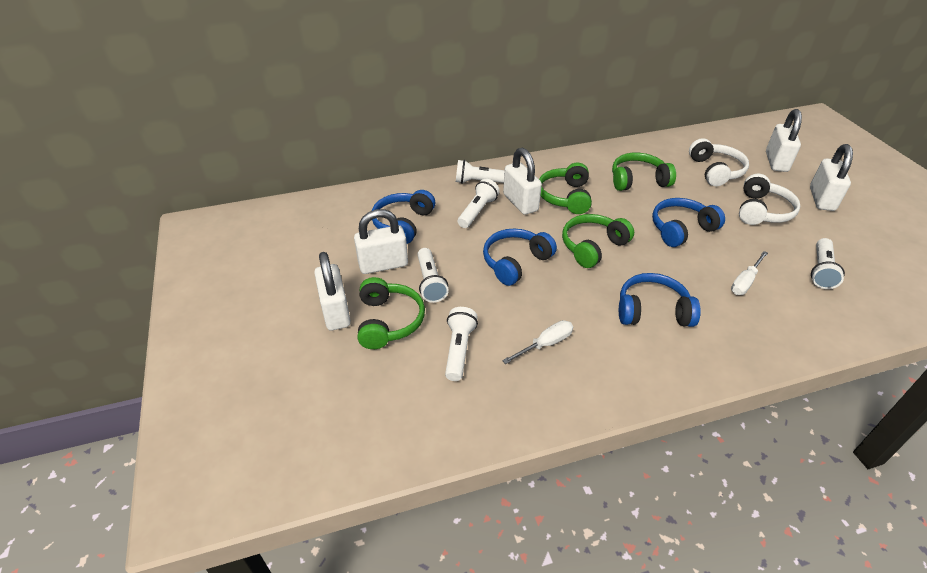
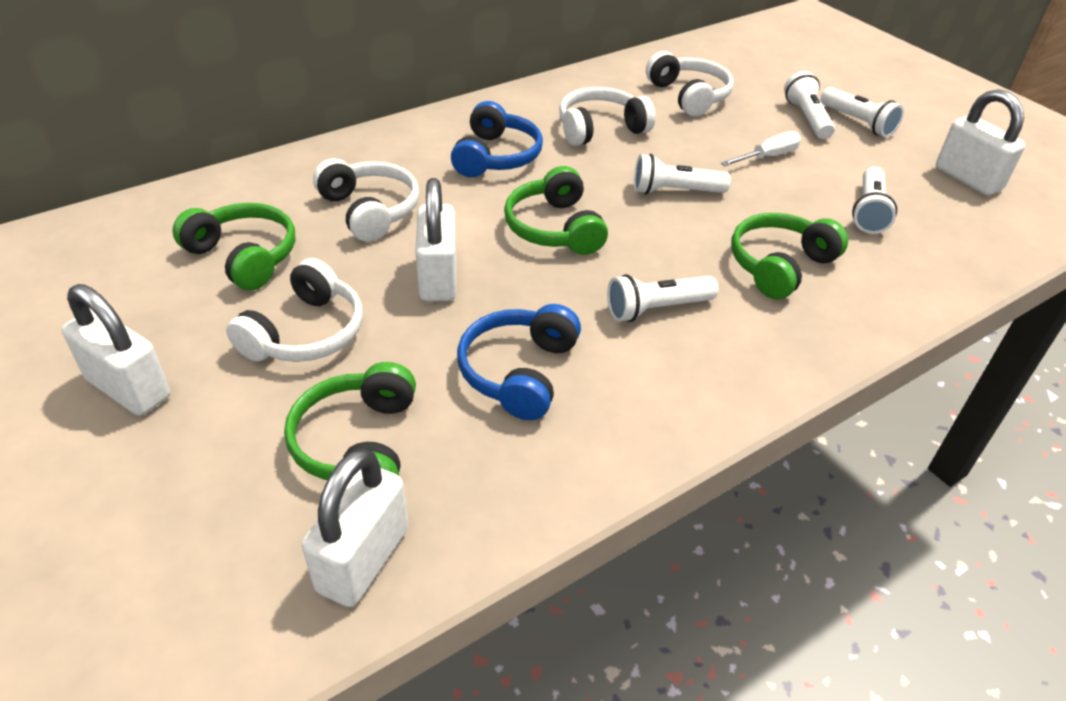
blue headphones: [372,190,435,244] [483,229,557,286] [619,273,701,327] [652,198,725,247] = 4 -> [451,101,543,177] [457,304,581,420] = 2
white headphones: [689,138,749,186] [739,174,801,225] = 2 -> [226,258,363,362] [313,159,419,242] [559,87,655,146] [646,51,734,117] = 4
white padlock: [314,252,351,331] [354,209,408,274] [503,148,542,215] [766,109,802,172] [810,144,853,211] = 5 -> [62,284,170,416] [302,448,408,607] [415,178,456,302] [936,89,1026,196] = 4
white screwdriver: [502,320,573,364] [731,251,768,295] = 2 -> [721,131,801,166] = 1

